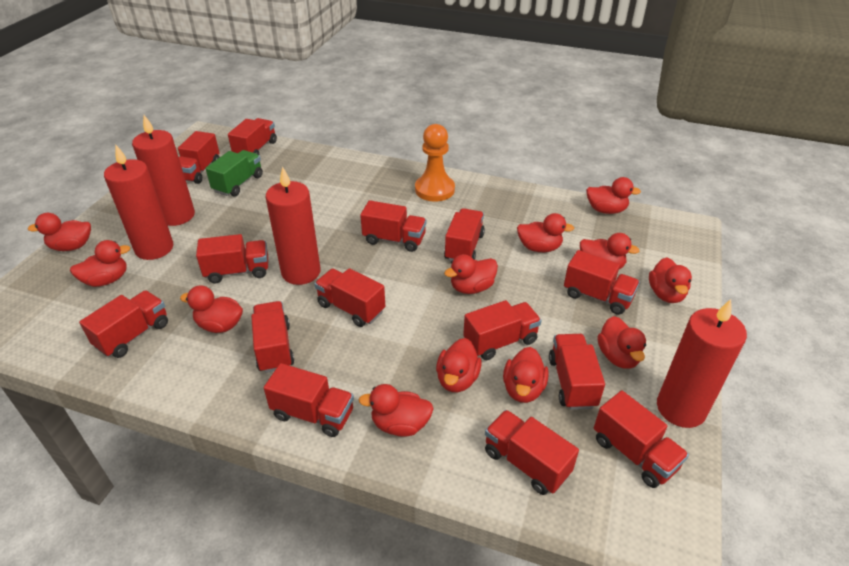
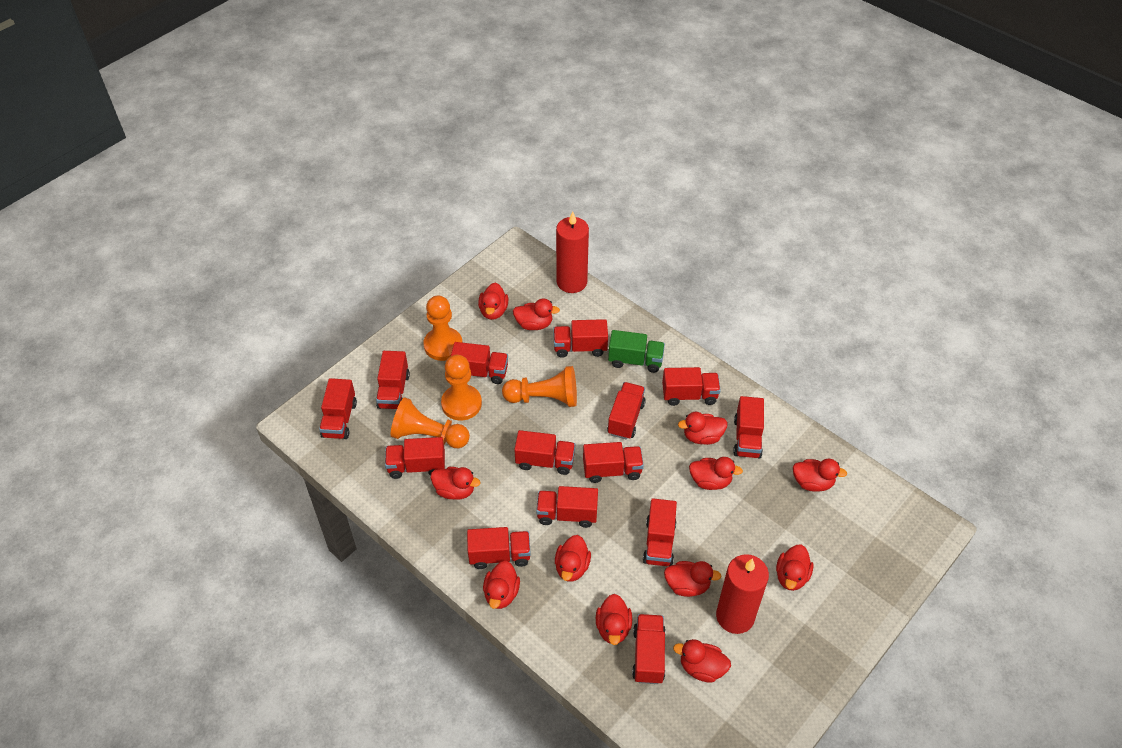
orange pawn: [415,124,455,201] = 1 -> [391,397,470,448] [424,295,463,361] [441,355,482,420] [502,366,577,407] = 4
red candle: [104,145,173,260] [132,115,195,226] [266,166,321,285] [657,299,747,428] = 4 -> [556,212,589,293] [716,554,769,634] = 2

